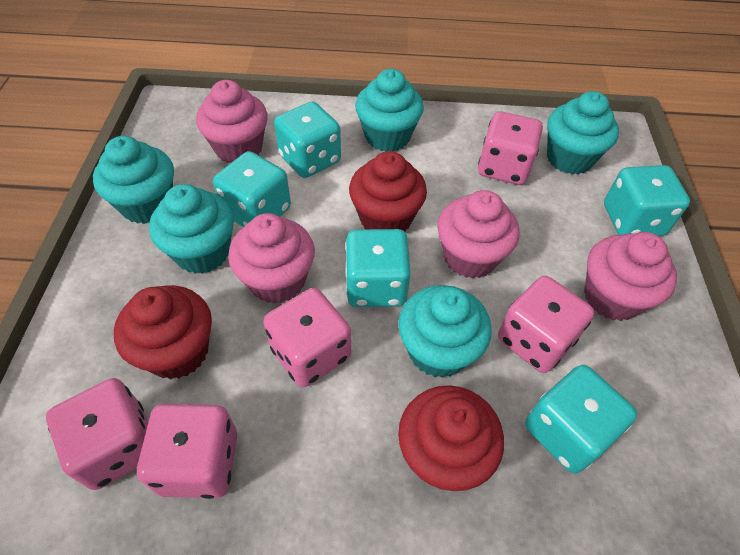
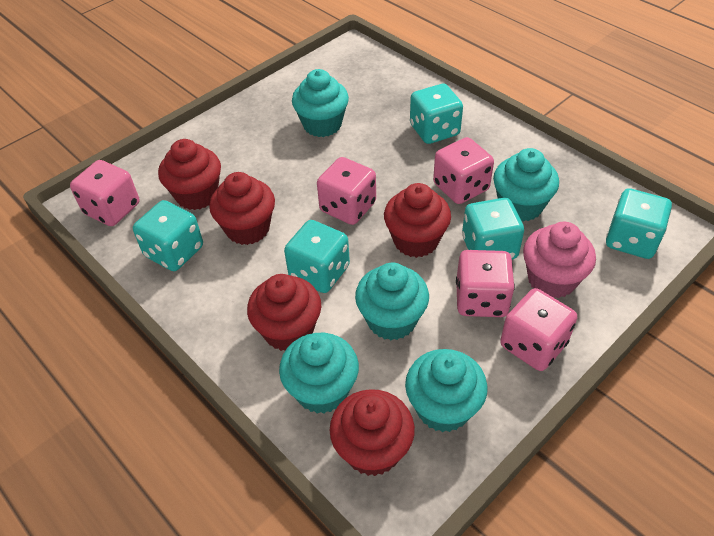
pink cupcake: [196,80,268,163] [228,213,315,304] [437,190,520,278] [584,232,677,321] = 4 -> [523,222,596,298] = 1
red cupcake: [114,285,212,379] [349,151,427,232] [398,385,504,491] = 3 -> [158,139,221,210] [209,172,275,245] [247,274,321,351] [329,389,415,476] [384,183,451,258] = 5

